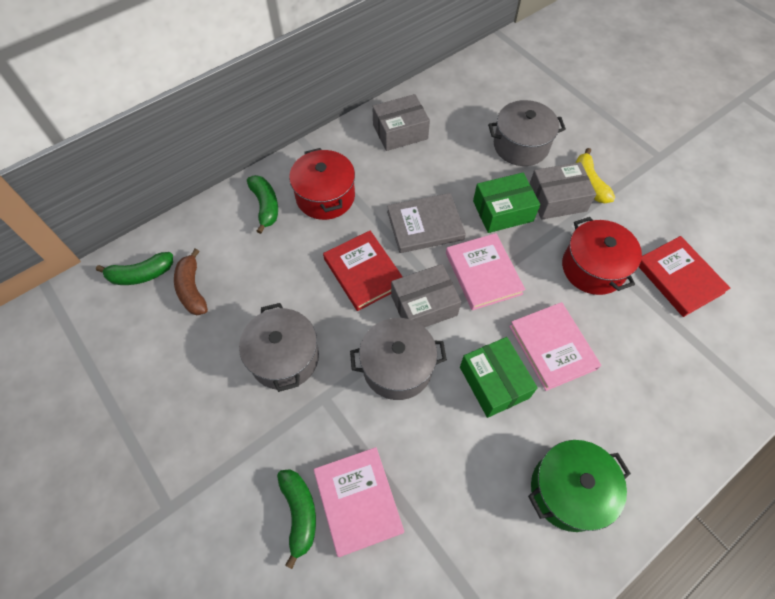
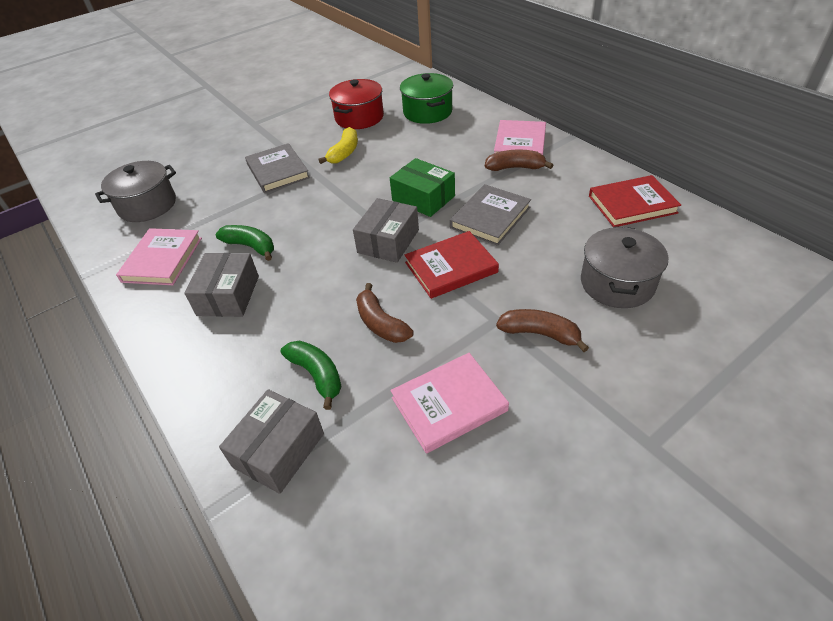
brown banana: [174,249,208,315] = 1 -> [356,283,414,343] [485,150,553,171] [496,309,589,352] = 3
green banana: [96,252,173,285] [247,175,278,234] [277,469,316,569] = 3 -> [216,225,274,261] [281,341,342,410] = 2
green box: [460,337,538,418] [473,173,540,233] = 2 -> [390,158,455,217] = 1
grey book: [387,193,466,253] = 1 -> [245,143,310,193] [450,184,531,246] = 2
grey pot: [239,303,319,392] [350,318,447,400] [488,100,566,166] = 3 -> [95,161,176,222] [581,226,668,308] = 2
red pot: [289,148,355,220] [562,217,642,295] = 2 -> [329,79,384,129] = 1

